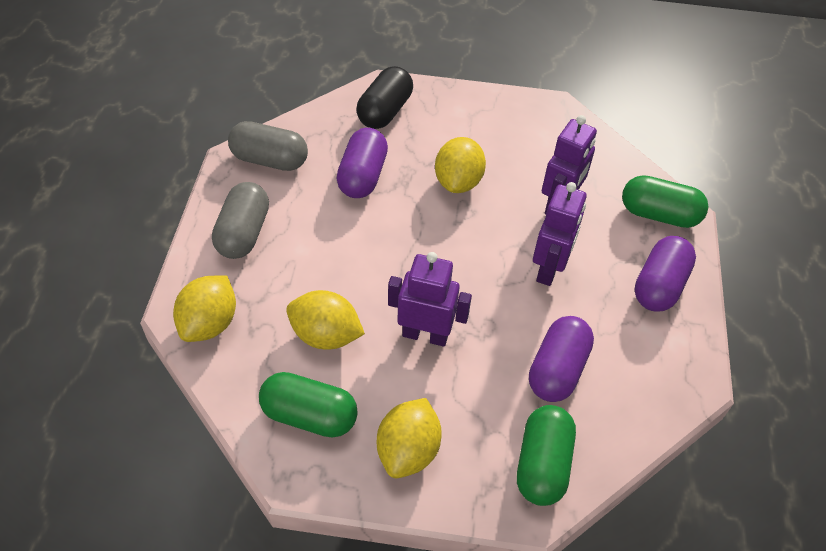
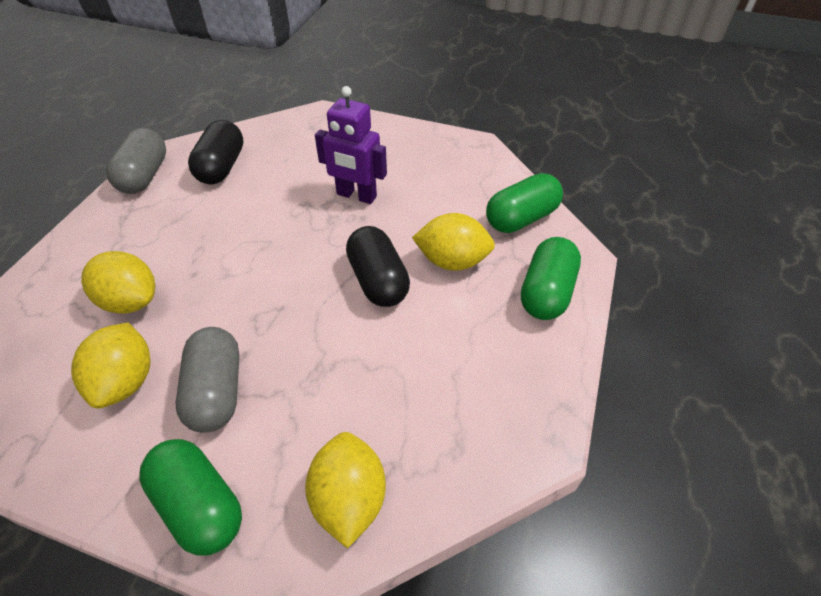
black capsule: [356,66,413,129] = 1 -> [188,120,243,184] [346,226,410,307] = 2
purple capsule: [336,128,388,198] [529,316,594,402] [634,236,696,312] = 3 -> none = 0
purple robot: [388,252,472,347] [533,182,587,286] [542,115,597,214] = 3 -> [315,86,387,204] = 1

